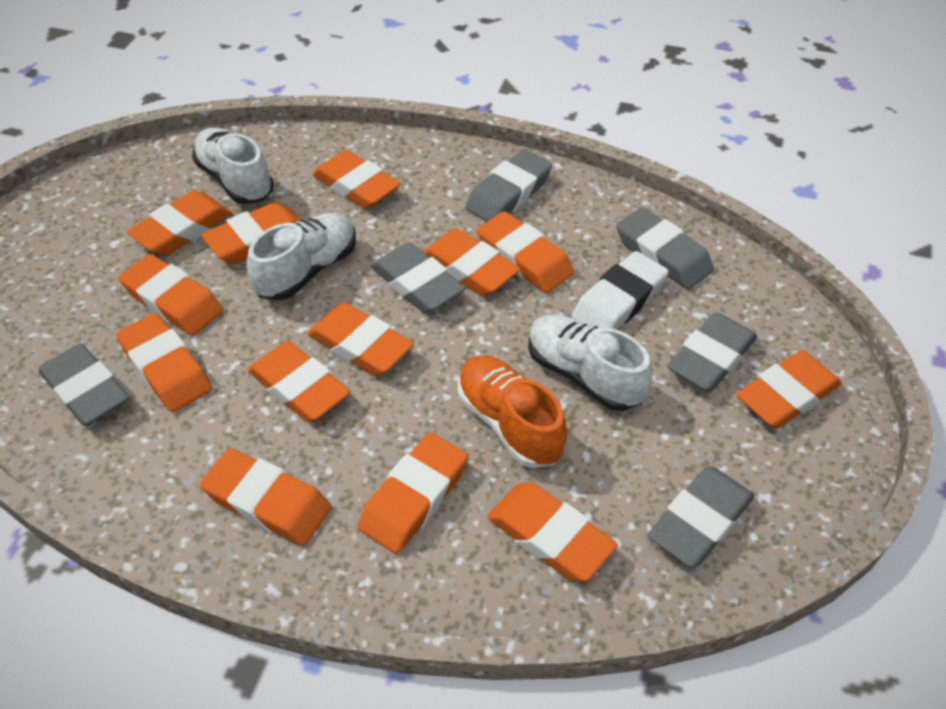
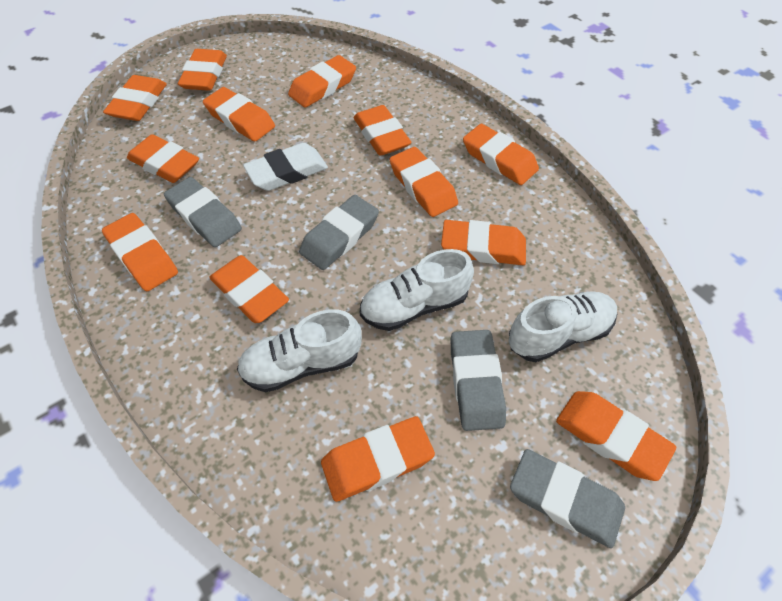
grey eraser: [38,343,129,426] [371,242,465,313] [465,150,552,222] [616,207,714,290] [648,466,754,568] [667,312,757,392] = 6 -> [164,177,242,247] [299,195,379,270] [451,330,506,431] [510,449,625,548] = 4
orange shoe: [458,355,567,468] = 1 -> none = 0

